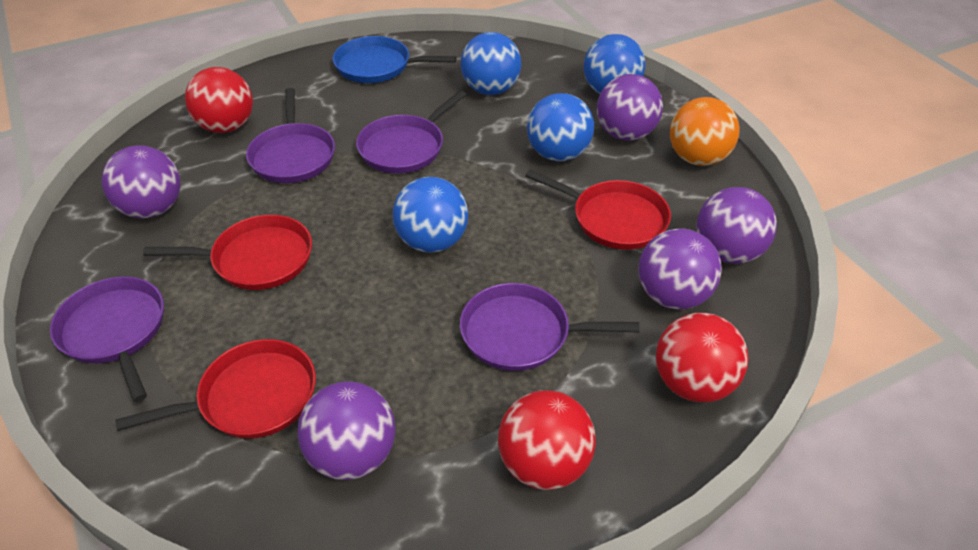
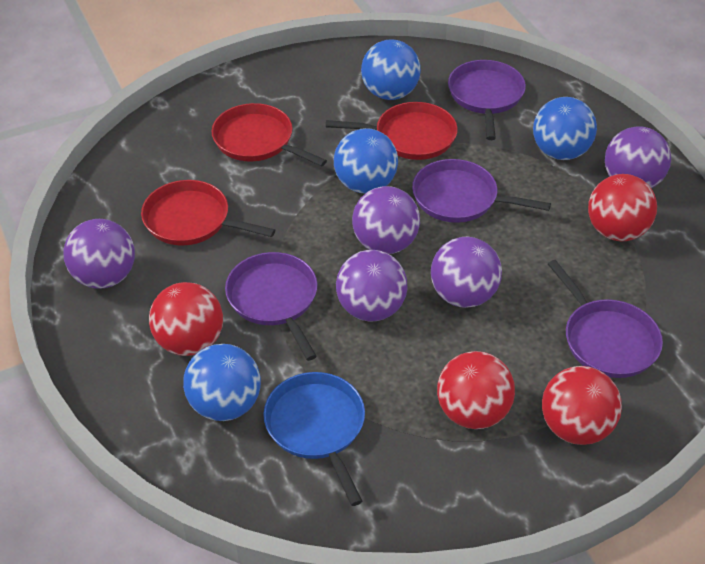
orange ball: [670,97,739,166] = 1 -> none = 0
red ball: [185,67,253,133] [498,390,596,490] [656,313,749,402] = 3 -> [149,282,223,356] [437,351,515,429] [542,366,622,445] [588,174,657,241] = 4

